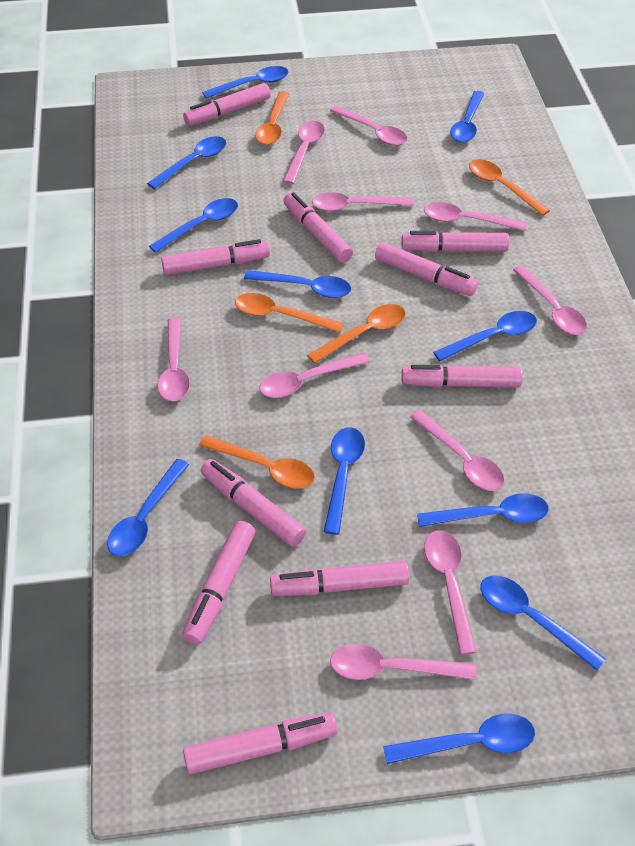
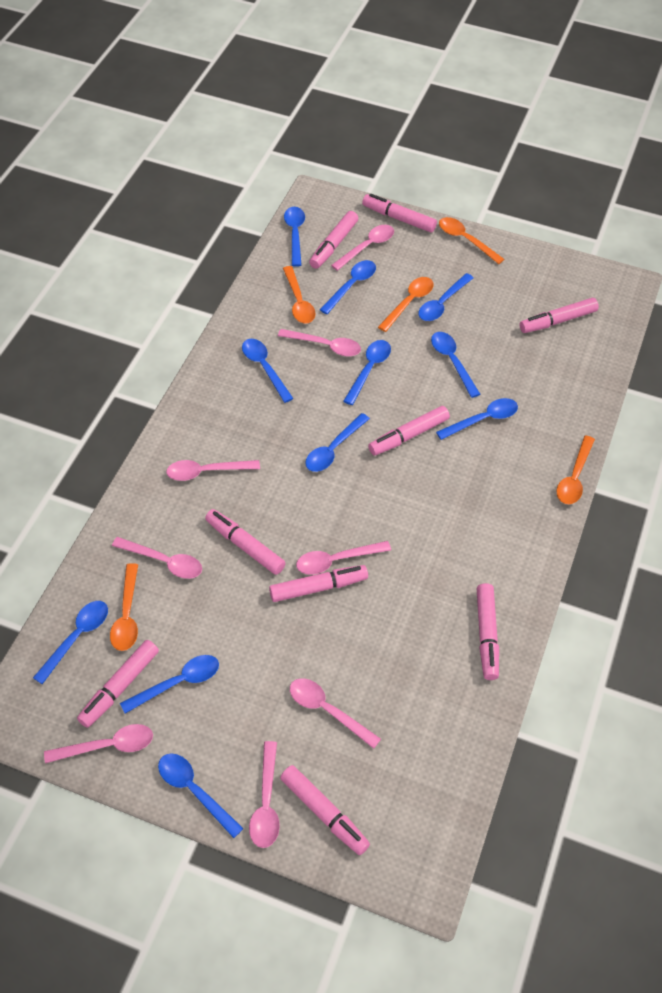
pink marker: [161,239,270,275] [182,521,255,645] [183,83,271,126] [183,713,337,774] [201,459,306,547] [270,561,409,596] [284,192,353,263] [375,242,478,296] [401,231,509,252] [401,364,522,387] = 10 -> [77,640,159,728] [205,509,286,575] [269,565,368,602] [280,765,370,855] [309,211,358,269] [362,194,437,233] [368,406,450,456] [476,583,499,680] [519,298,599,333] = 9
pink spoon: [157,318,190,401] [259,353,370,398] [283,121,325,184] [312,192,414,212] [330,105,407,146] [330,644,476,680] [410,410,505,491] [424,202,527,231] [424,530,477,655] [513,265,587,335] = 10 -> [44,724,153,763] [112,537,202,579] [166,460,260,481] [249,741,280,848] [278,329,361,356] [290,678,381,749] [296,541,391,575] [331,225,394,271] = 8

